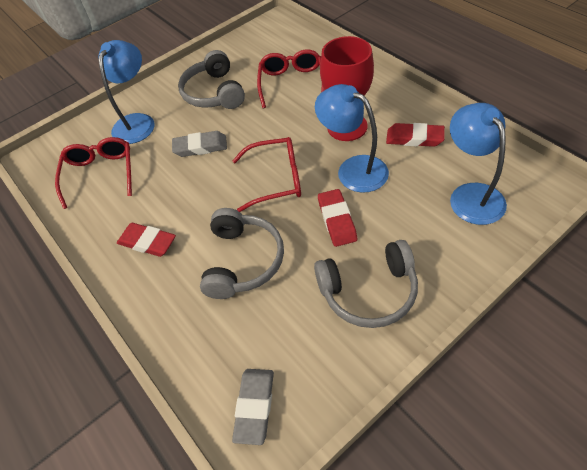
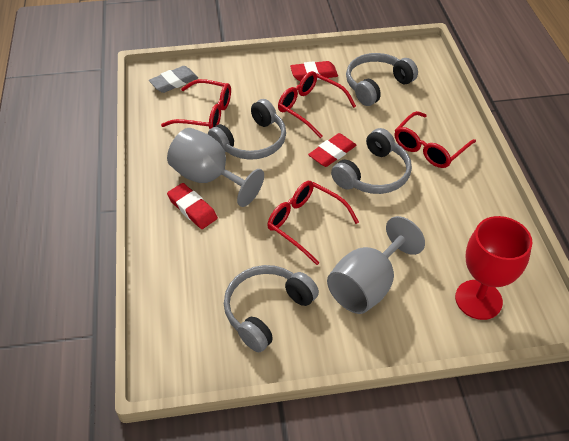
blue lamp: [98,40,154,144] [315,84,389,193] [450,103,507,225] = 3 -> none = 0
grey eraser: [172,131,227,157] [232,369,274,445] = 2 -> [149,66,198,93] = 1
grey goblet: none = 0 -> [167,128,264,207] [327,216,425,314] = 2
grey headphones: [178,50,245,109] [200,208,284,299] [314,240,418,328] = 3 -> [208,99,286,160] [224,265,319,352] [331,128,412,194] [346,53,418,106] = 4
red glasses: [55,137,132,209] [232,137,301,212] [257,49,324,108] = 3 -> [161,79,231,129] [267,181,359,265] [278,71,356,138] [394,111,476,168] = 4

